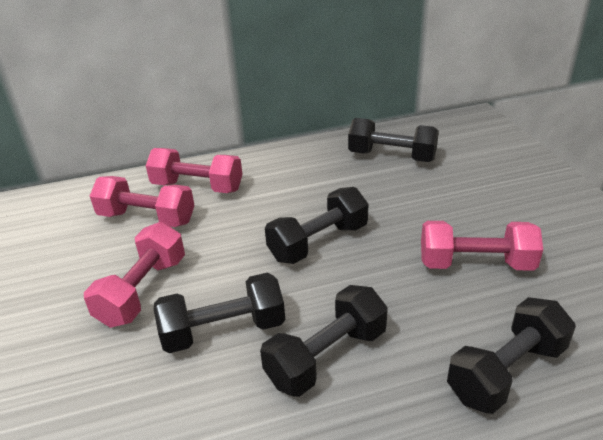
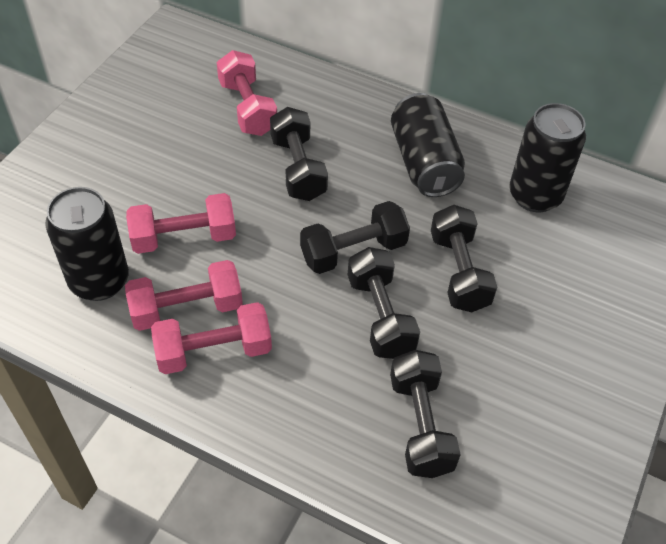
black can: none = 0 -> [45,187,129,301] [391,93,465,197] [509,103,586,212] = 3

